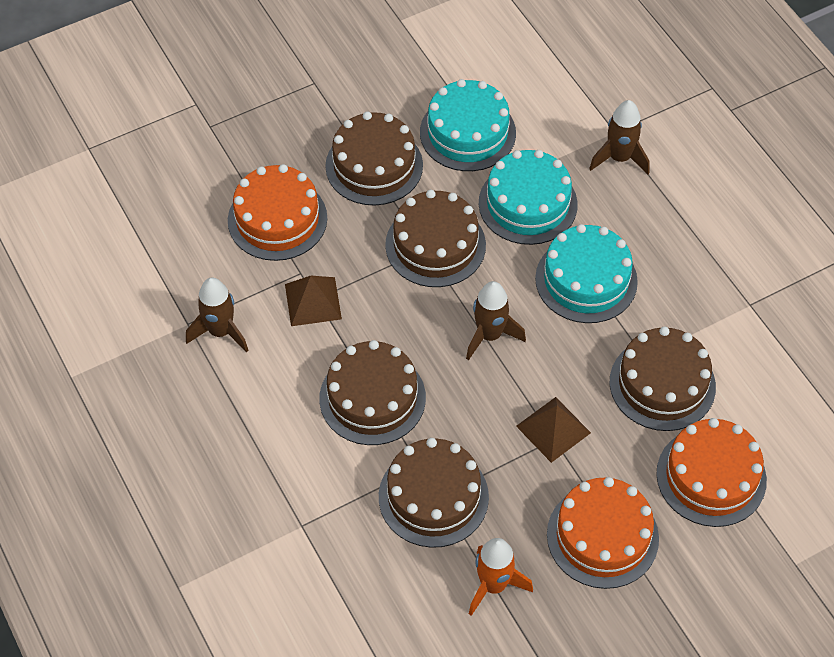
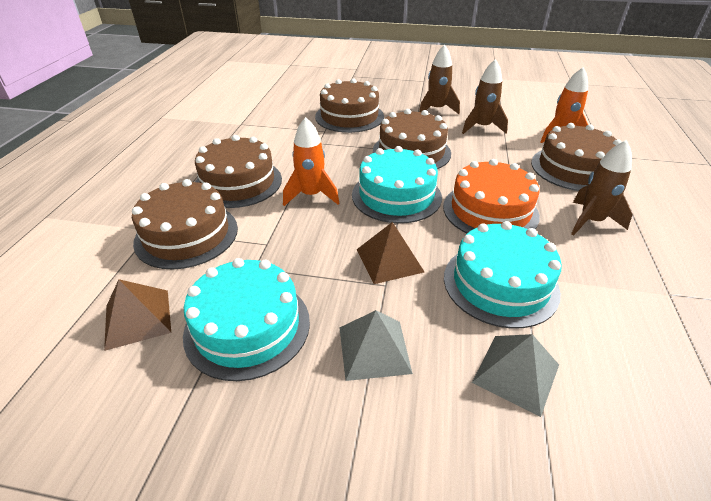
grey pyramid: none = 0 -> [339,310,413,381] [472,334,559,417] = 2
orange cake: [228,164,327,261] [547,477,659,589] [656,418,767,527] = 3 -> [443,159,540,233] = 1
orange rocket: [469,538,533,616] = 1 -> [283,117,339,206] [541,67,588,143] = 2

